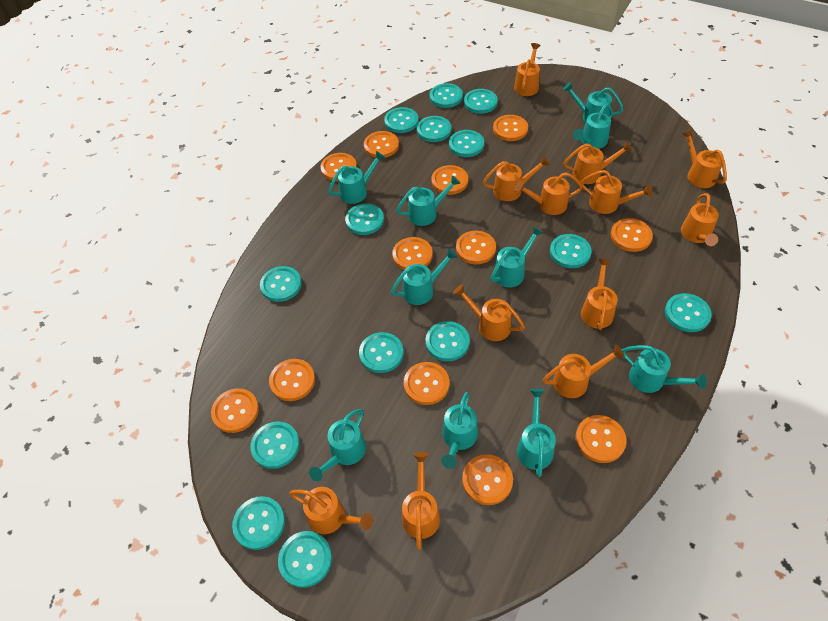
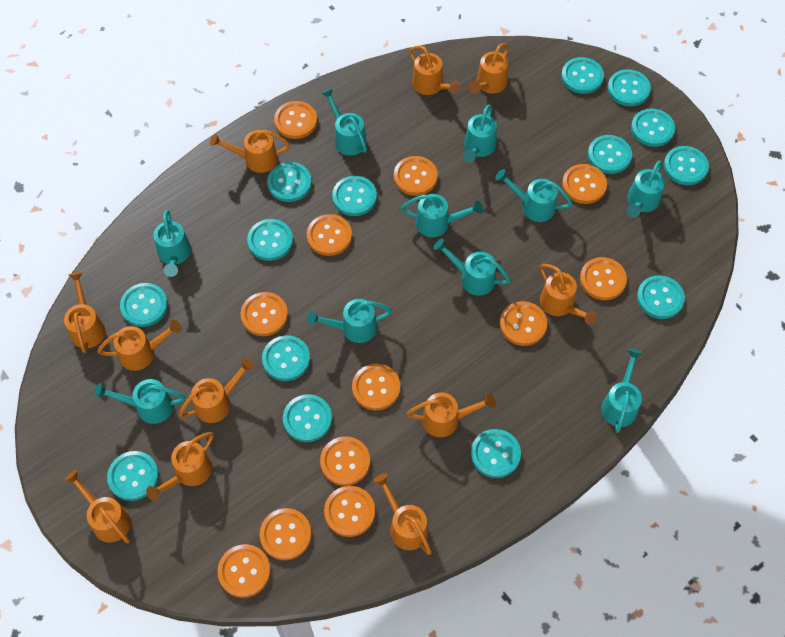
orange watering can: [289,487,373,534] [402,452,440,549] [453,284,525,341] [483,156,550,201] [514,43,541,96] [514,172,583,215] [543,345,624,398] [564,142,632,184] [581,170,653,214] [581,259,618,330] [681,193,719,246] [682,130,727,188] = 12 -> [64,272,105,353] [64,470,131,543] [97,320,182,371] [146,432,214,501] [179,358,254,423] [210,130,290,173] [374,473,432,555] [406,393,496,437] [409,45,461,95] [468,43,509,94] [540,264,597,325] = 11

